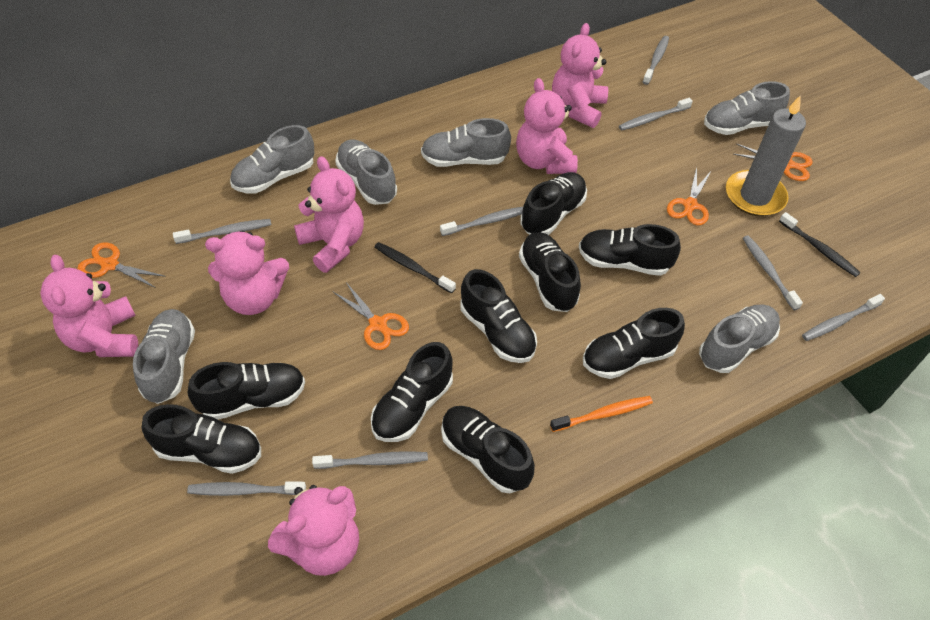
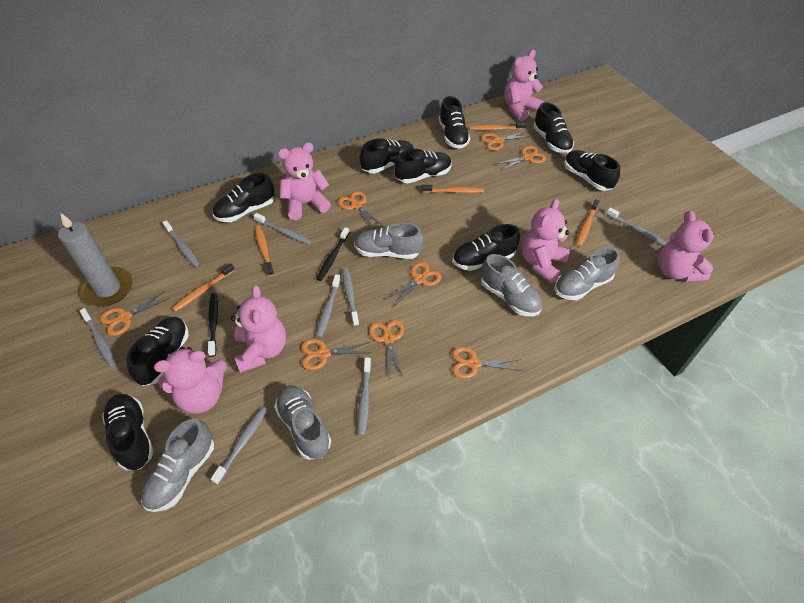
grey shoe: [133,309,195,404] [230,125,314,194] [335,139,397,205] [421,118,511,167] [699,304,780,373] [704,81,790,135] = 6 -> [141,419,214,512] [274,385,331,460] [354,223,424,259] [481,254,542,316] [554,247,620,300] = 5
orange scissors: [77,242,166,288] [332,282,409,350] [667,167,712,225] [734,143,813,181] = 4 -> [100,291,170,336] [301,339,372,370] [338,191,384,229] [369,320,404,376] [386,262,441,305] [452,347,523,379] [481,131,529,151] [497,146,546,171] = 8
orange toothbrush: [550,396,653,432] = 1 -> [172,263,235,312] [255,226,274,276] [421,185,484,193] [469,122,526,130] [576,199,599,247] = 5

